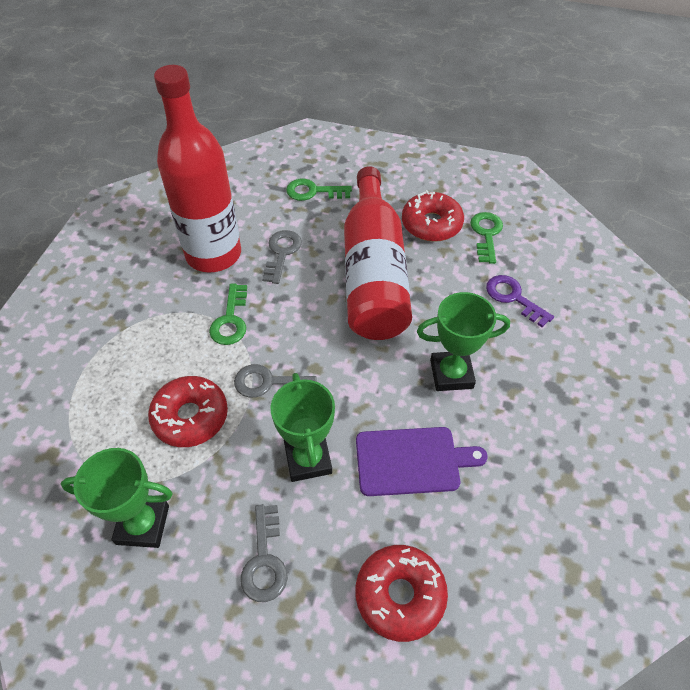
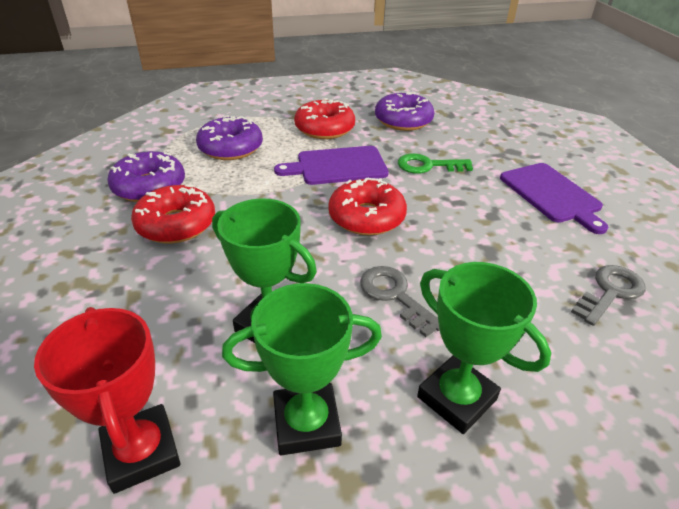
green key: [209,284,247,345] [286,179,352,201] [470,212,503,264] = 3 -> [398,153,473,174] = 1
grey key: [234,364,317,398] [240,504,288,602] [262,230,302,284] = 3 -> [360,266,440,337] [571,265,646,326] = 2
purple cutting board: [356,427,488,496] = 1 -> [274,146,389,185] [500,163,608,234] = 2
purple donut: none = 0 -> [107,151,185,202] [196,115,263,160] [375,92,435,131] = 3
purple key: [486,275,554,327] = 1 -> none = 0
red bottle: [154,65,241,272] [344,166,412,340] = 2 -> none = 0
red trophy: none = 0 -> [34,307,180,494] = 1

